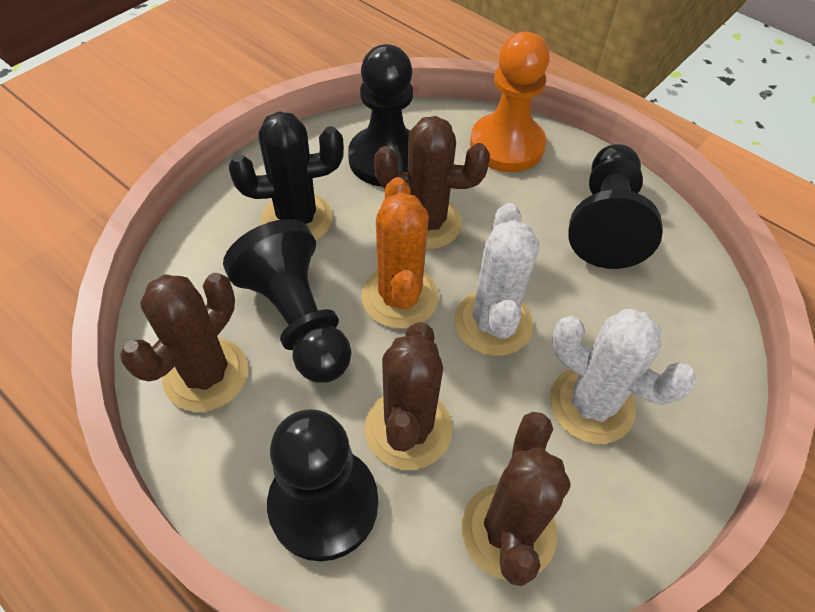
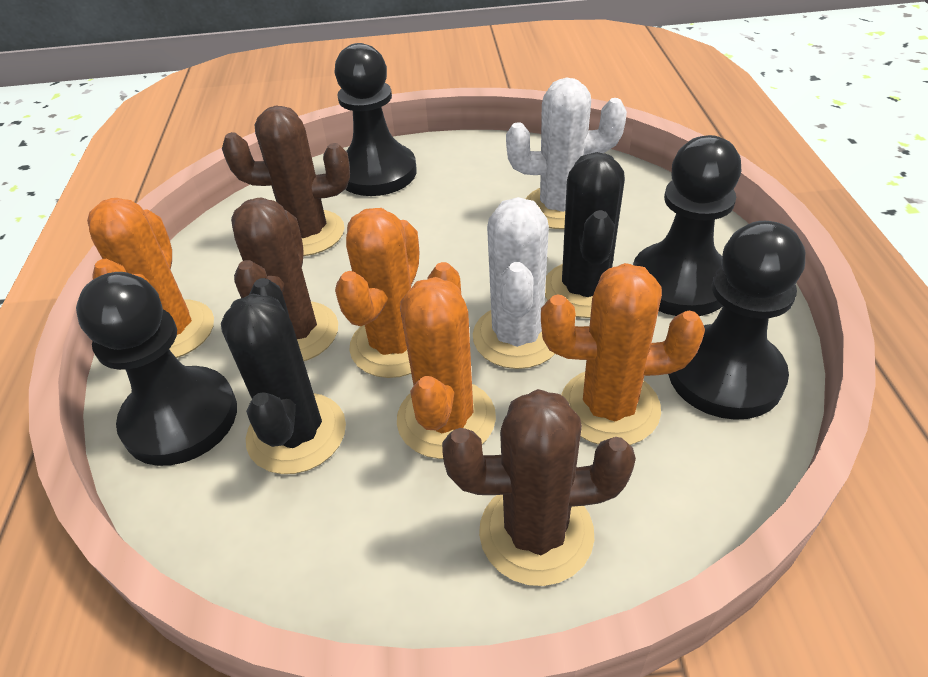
black cactus: [229,112,344,240] = 1 -> [221,278,346,474] [545,152,625,318] = 2
brown cactus: [120,273,248,412] [365,322,452,470] [374,116,490,249] [462,412,571,586] = 4 -> [222,106,350,256] [231,198,338,361] [442,389,636,586] = 3
orange cactus: [361,177,439,329] = 1 -> [87,198,214,358] [335,208,420,378] [397,262,496,459] [541,263,705,445] = 4
orange pawn: [470,32,550,172] = 1 -> none = 0

